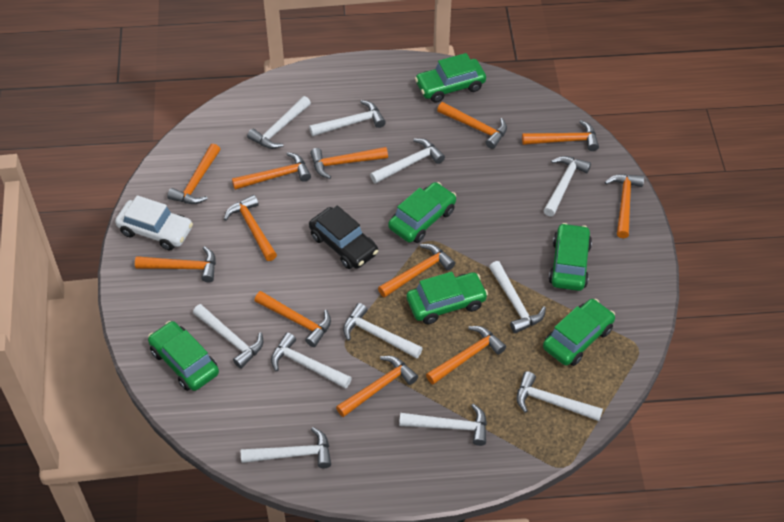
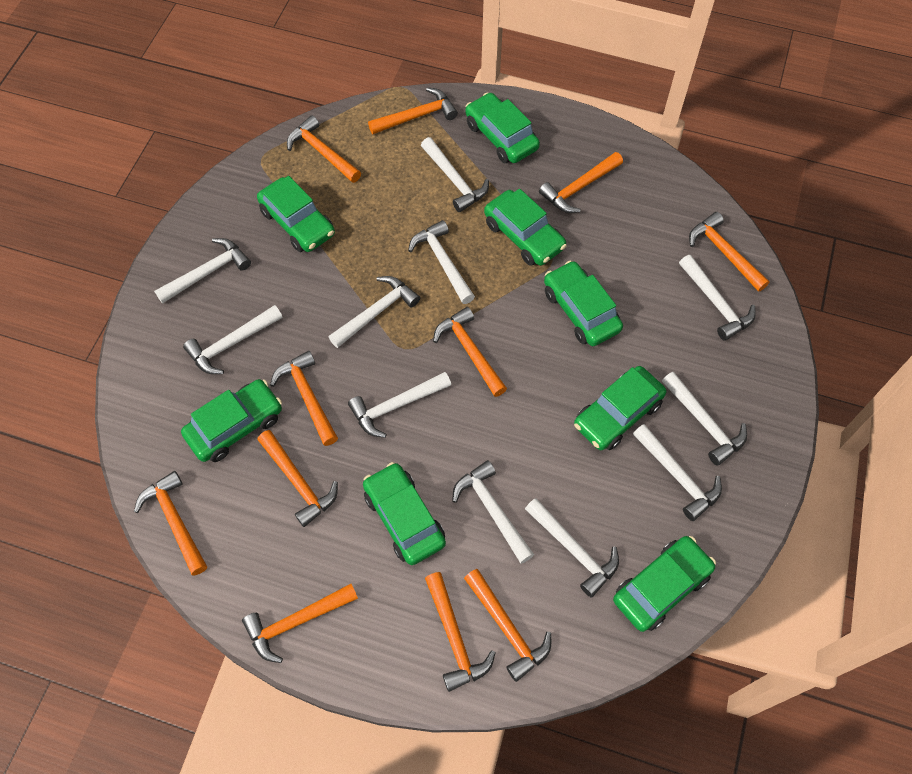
black car: [309,206,378,269] = 1 -> none = 0
green car: [148,321,219,391] [388,182,456,243] [406,272,488,324] [415,53,486,103] [543,299,615,366] [549,223,592,291] = 6 -> [181,379,282,462] [257,176,335,252] [363,462,446,565] [465,92,540,163] [484,189,567,266] [544,261,623,346] [574,366,666,450] [613,536,716,632] = 8
orange hammer: [135,246,216,282] [167,144,220,204] [224,195,277,261] [232,152,311,190] [254,291,331,347] [310,147,388,179] [336,356,418,417] [378,244,455,298] [426,326,506,385] [437,102,507,149] [522,120,599,151] [605,174,644,238] = 12 -> [134,471,207,576] [242,584,358,663] [258,430,338,527] [270,351,338,446] [287,115,361,183] [368,87,458,134] [425,572,496,692] [433,307,507,397] [464,569,551,682] [539,152,623,213] [689,212,770,292] = 11
white car: [115,195,193,250] = 1 -> none = 0

